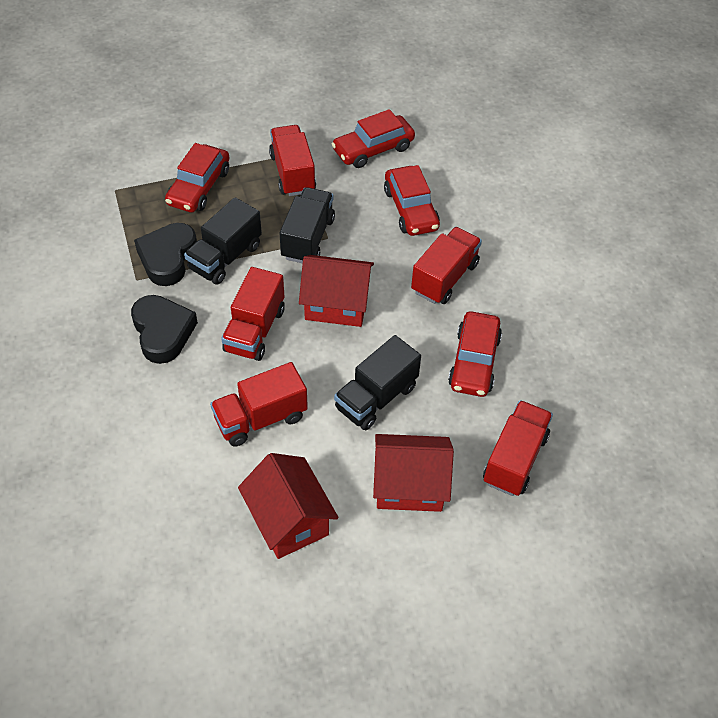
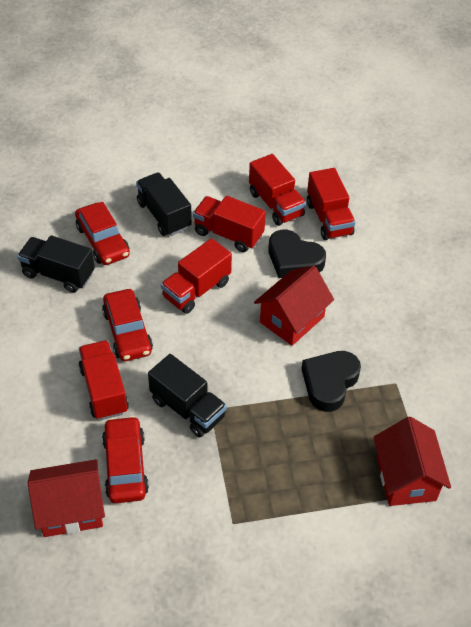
red car: [165,143,230,212] [332,109,415,168] [384,165,440,236] [448,311,502,397] = 4 -> [75,202,130,265] [102,289,153,361] [102,416,149,503] = 3

